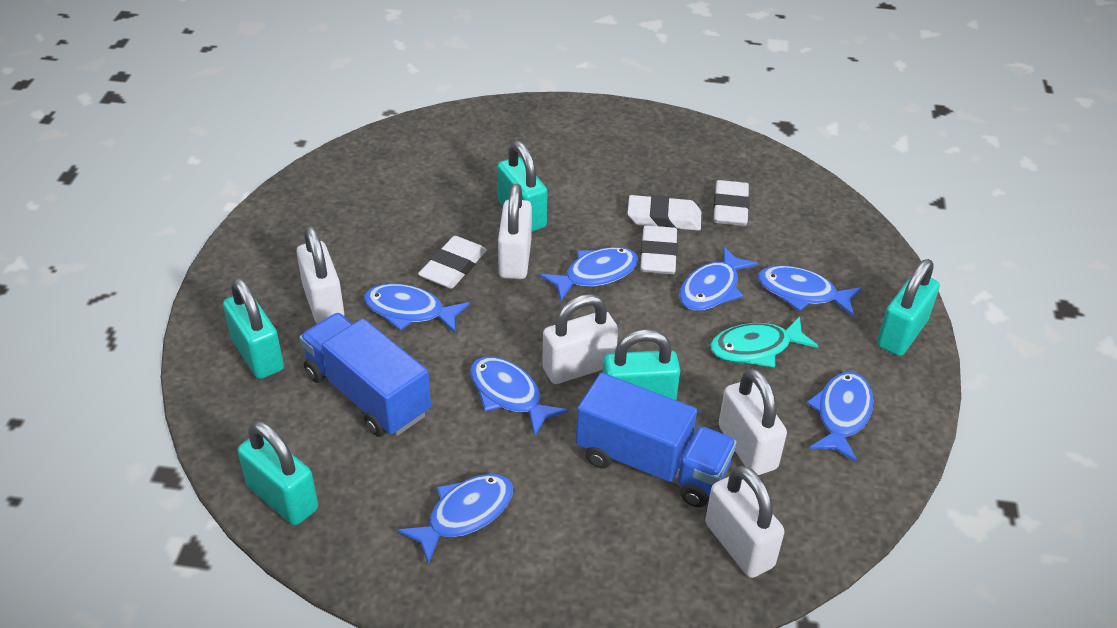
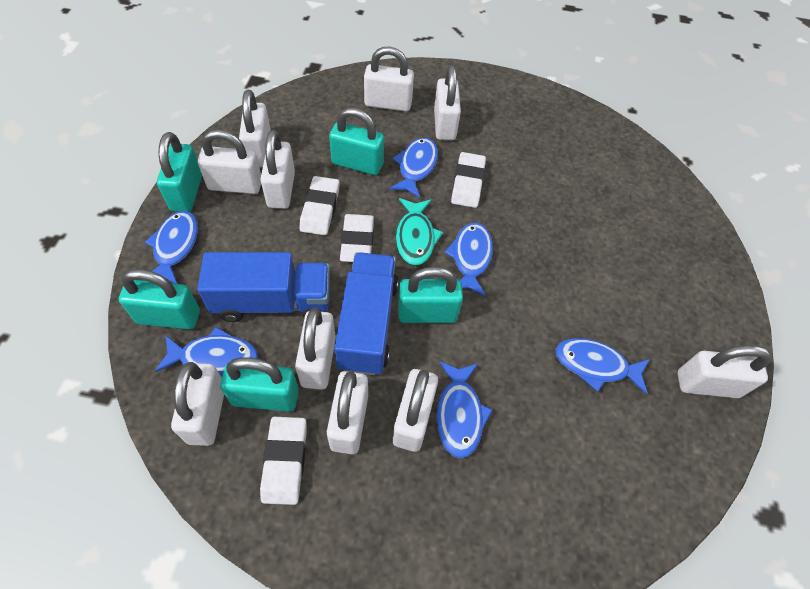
blue fish: [364,284,470,333] [397,474,513,565] [470,357,568,436] [540,247,638,301] [679,246,758,311] [758,266,862,316] [807,372,873,462] = 7 -> [143,211,198,284] [155,327,258,376] [389,138,438,198] [436,361,493,458] [444,223,493,297] [555,338,650,395] = 6
white padlock: [296,226,344,324] [498,184,532,279] [542,294,618,384] [705,466,785,578] [719,368,787,475] = 5 -> [171,362,224,446] [198,130,261,194] [239,90,271,167] [260,130,295,209] [295,307,336,390] [327,371,368,454] [364,47,414,112] [393,369,438,452] [434,65,461,140] [677,345,772,398] = 10

